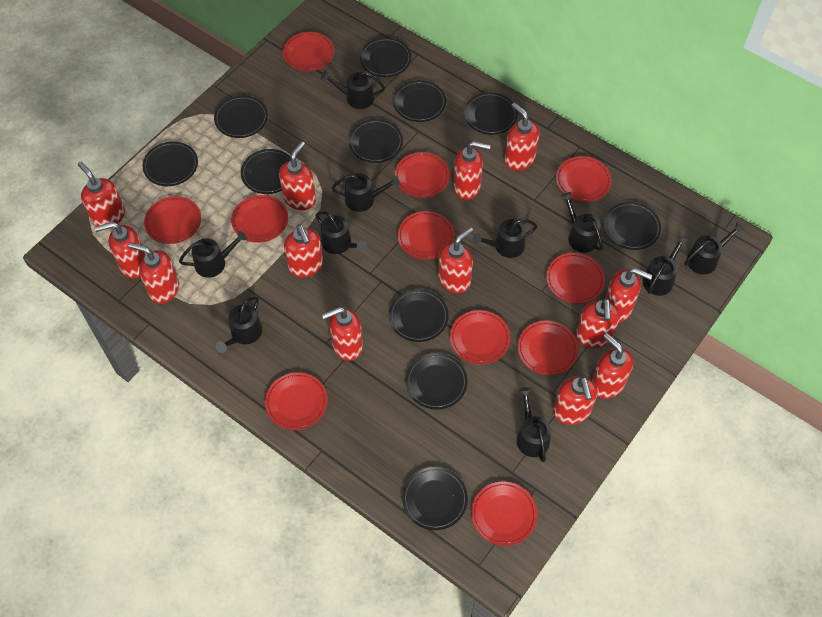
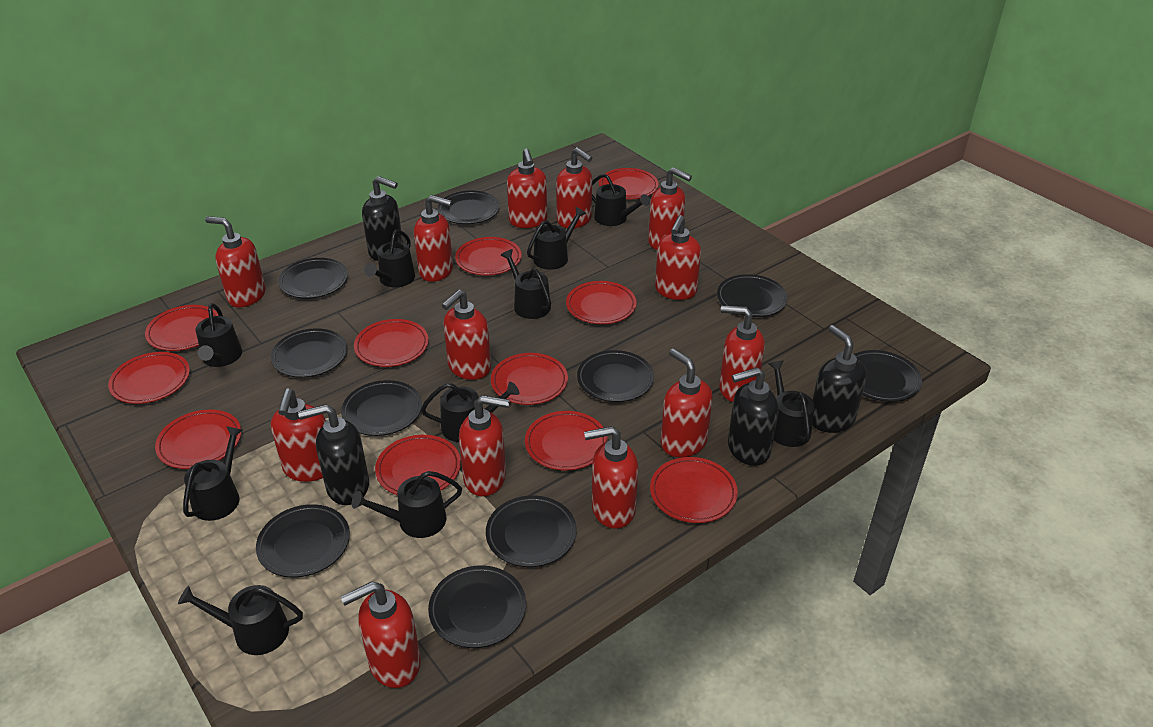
black plate: [143,141,198,186] [214,96,268,138] [241,149,291,194] [349,119,403,163] [360,37,411,77] [389,289,449,342] [393,80,446,122] [402,467,468,530] [406,353,468,410] [464,92,518,135] [604,202,661,250] = 11 -> [256,504,350,578] [271,328,347,378] [278,258,348,299] [341,380,422,436] [428,565,526,648] [438,190,500,224] [486,495,577,567] [577,350,654,402] [717,274,788,317] [854,350,922,402] = 10
black soap dispenser: none = 0 -> [298,404,369,505] [362,176,403,261] [728,367,779,466] [812,325,867,433] = 4

